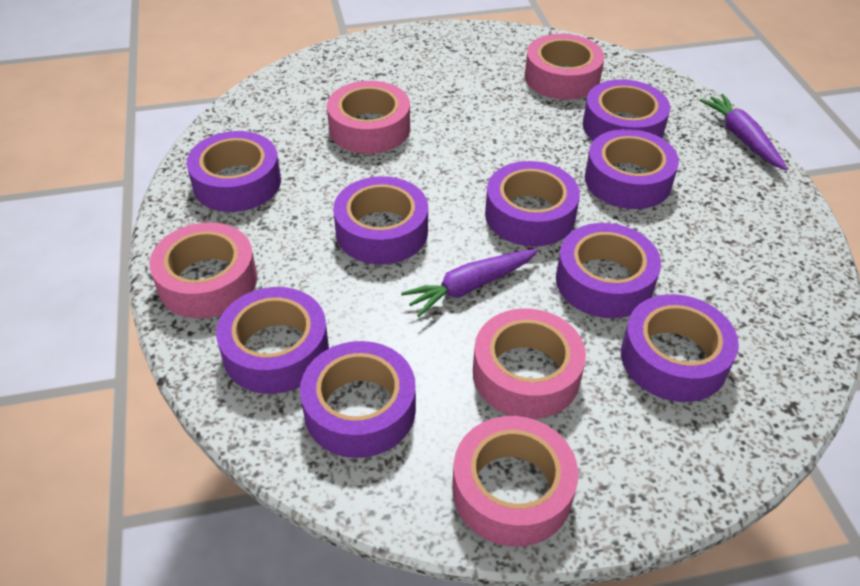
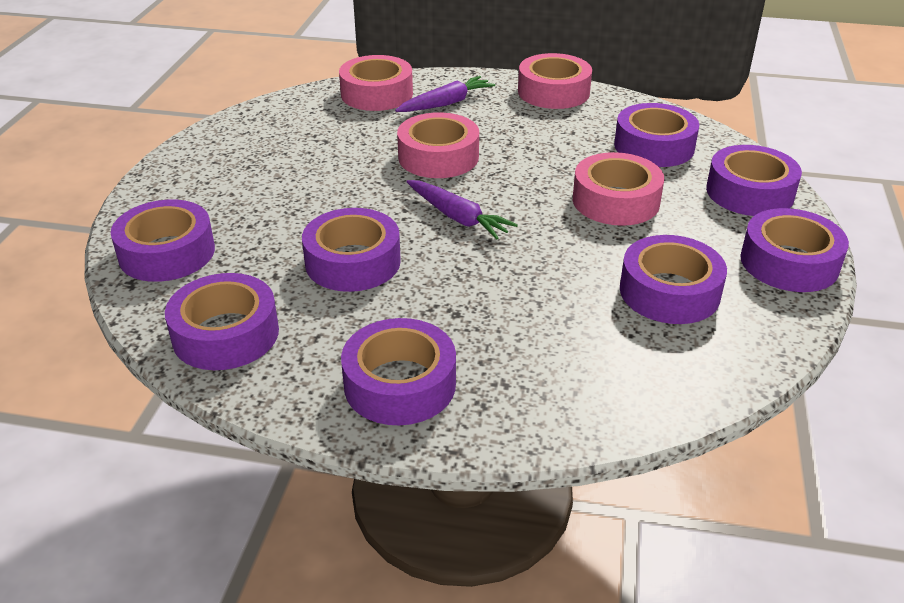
pink tape: [149,222,257,318] [327,81,410,154] [452,416,578,547] [473,309,586,419] [525,34,604,100] = 5 -> [339,55,413,111] [397,112,479,178] [518,53,592,109] [573,152,664,226] = 4
purple tape: [186,131,281,212] [216,287,329,394] [300,341,416,458] [333,176,428,264] [485,161,580,246] [556,223,661,318] [583,79,670,141] [585,129,679,209] [621,294,739,402] = 9 -> [111,200,215,282] [165,273,279,370] [302,208,401,292] [341,318,456,425] [614,103,699,167] [620,235,727,324] [706,145,802,216] [740,208,849,292] = 8

